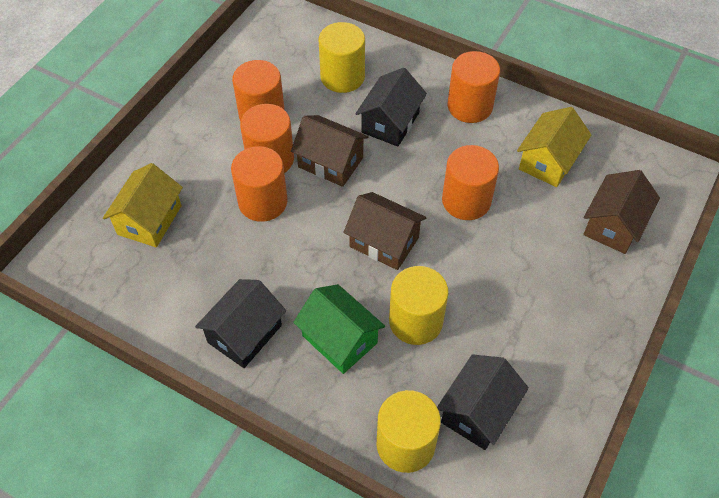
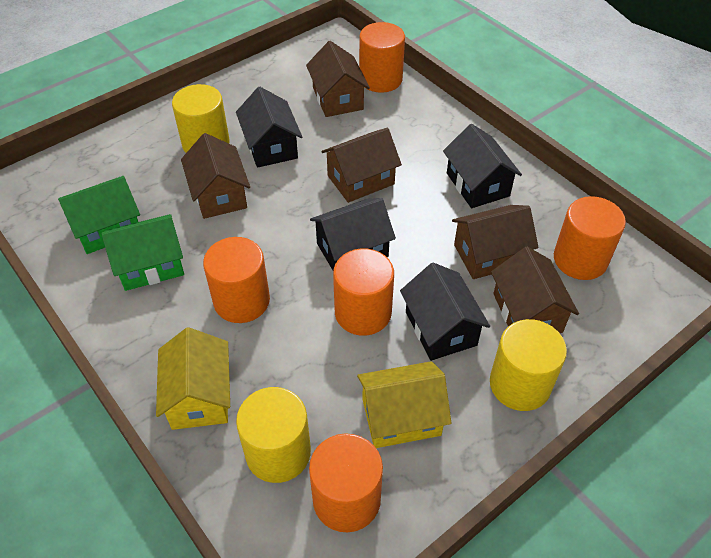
black house: [195,279,286,368] [355,68,427,147] [437,354,529,450] = 3 -> [236,87,302,168] [310,198,396,270] [400,263,490,361] [443,124,522,208] = 4
brown house: [291,115,369,187] [343,192,426,270] [583,170,660,254] = 3 -> [181,133,250,219] [306,41,370,117] [321,128,402,203] [452,205,539,279] [491,246,579,333] = 5
green house: [293,284,385,374] = 1 -> [58,176,140,254] [101,214,184,291] = 2

